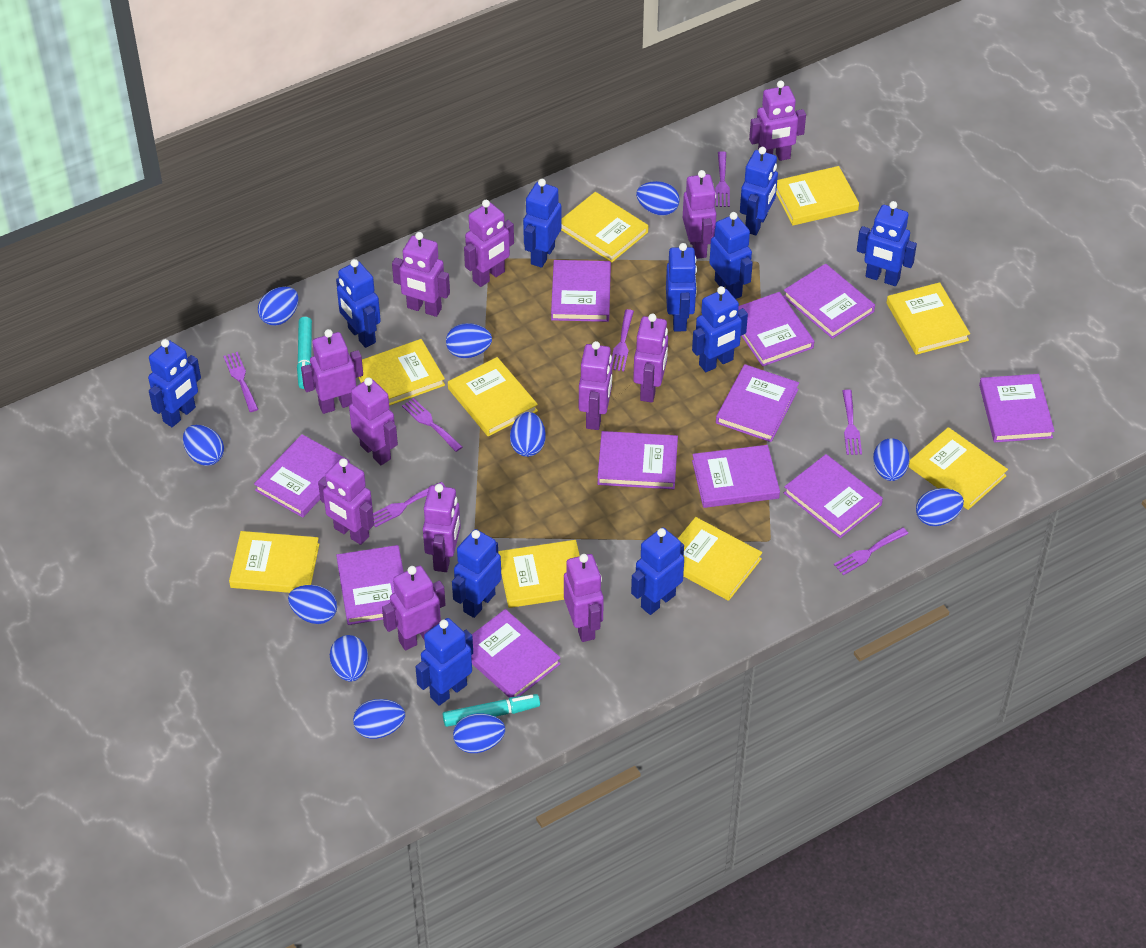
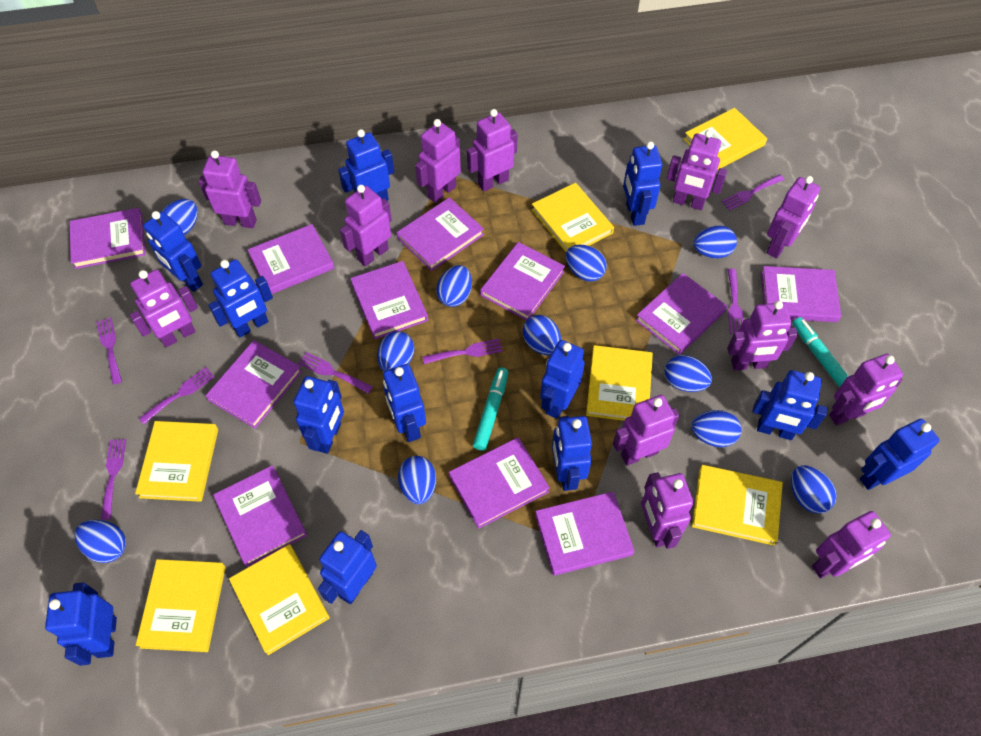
blue robot: [148,339,201,427] [336,259,381,348] [415,618,473,706] [452,529,502,618] [523,179,562,268] [631,528,684,615] [666,243,697,331] [692,286,748,372] [709,212,753,299] [740,147,778,235] [857,201,917,286] = 11 -> [45,582,117,666] [143,211,203,292] [208,259,273,337] [294,376,344,454] [318,530,377,604] [338,129,394,201] [383,364,426,442] [540,340,585,419] [552,416,592,491] [623,141,662,226] [752,370,827,440] [860,419,940,490] = 12
yellow book: [229,531,319,593] [358,339,445,406] [448,357,538,436] [498,540,580,608] [561,192,648,263] [678,517,762,601] [776,166,859,225] [886,282,970,355] [909,427,1008,510] = 9 -> [135,421,218,502] [136,559,226,652] [229,544,330,655] [531,183,614,252] [586,345,653,421] [684,108,767,170] [692,465,783,545] = 7

